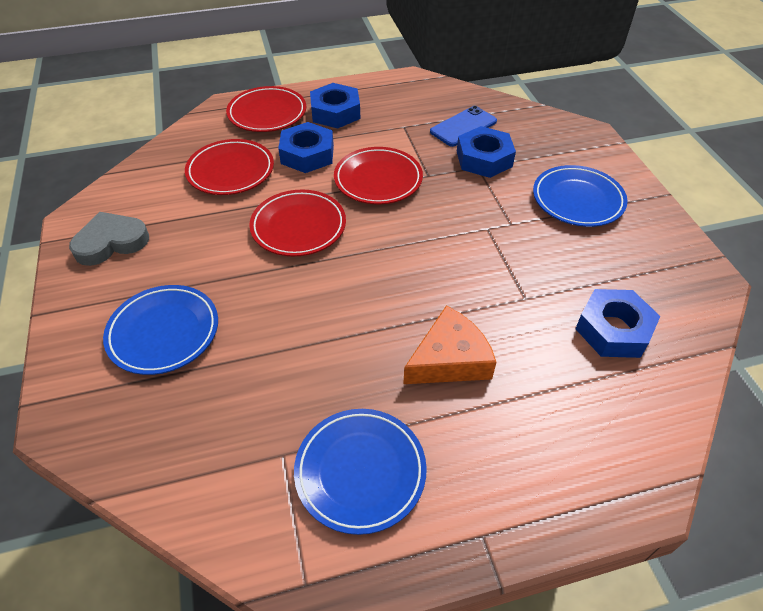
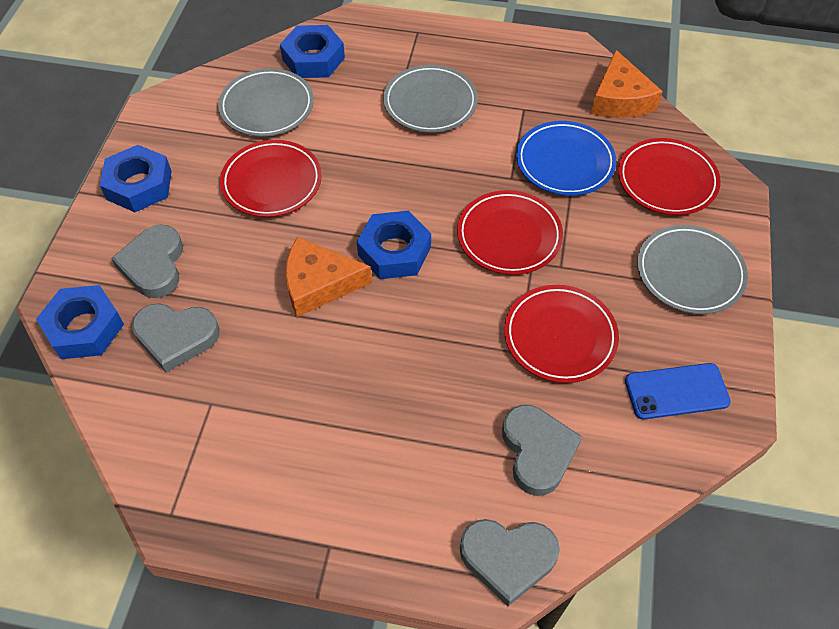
blue plate: [103,285,218,375] [294,409,427,535] [533,165,628,227] = 3 -> [516,121,616,196] = 1
grey heart: [69,212,149,266] = 1 -> [111,224,183,298] [132,303,220,372] [460,519,560,606] [502,405,582,496] = 4
grey plate: none = 0 -> [218,68,314,137] [383,65,478,133] [637,225,748,314] = 3
orange cheese: [403,306,497,384] = 1 -> [286,237,372,317] [591,50,663,118] = 2

